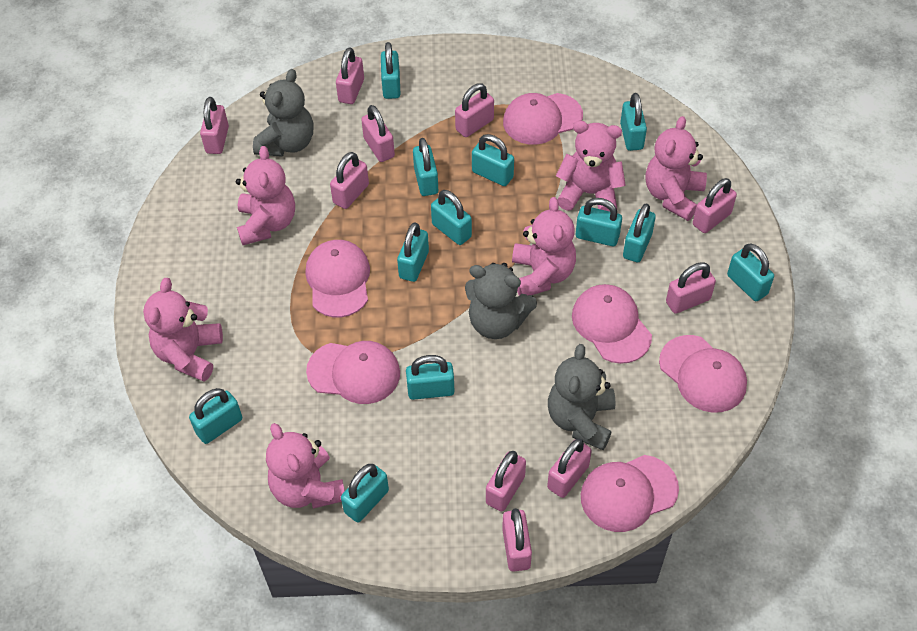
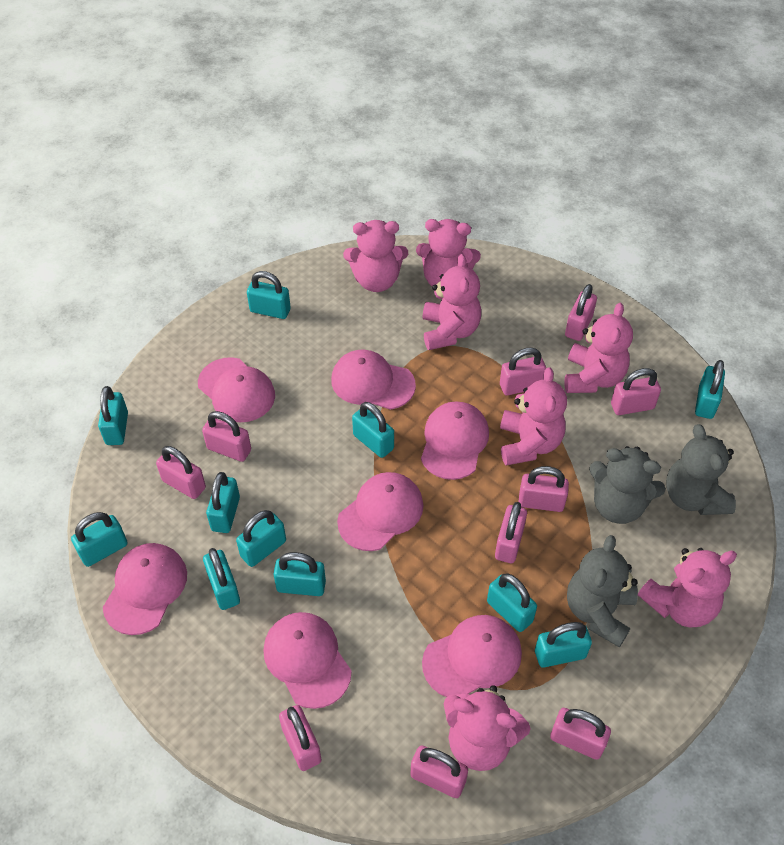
pink cap: [306,240,370,317] [306,341,400,404] [503,93,583,145] [572,284,652,364] [581,455,679,532] [659,335,747,413] = 6 -> [103,543,187,635] [198,357,275,422] [263,612,352,709] [331,350,416,410] [337,472,423,551] [421,401,489,480] [422,615,522,697] = 7
pink teddy bear: [143,278,223,382] [236,146,295,245] [266,423,345,509] [512,197,576,295] [556,121,626,211] [645,116,707,221] = 6 -> [343,220,408,292] [416,219,481,286] [422,254,481,350] [444,685,531,771] [500,367,567,465] [564,303,633,393] [638,548,737,627] = 7
turquoise padlock: [189,388,242,444] [341,464,389,523] [381,42,400,99] [397,222,429,282] [406,355,454,400] [413,138,438,196] [431,190,472,245] [472,134,514,186] [576,198,622,246] [620,93,647,151] [623,203,656,262] [727,243,774,301] = 12 -> [71,512,128,567] [98,386,128,445] [203,548,240,610] [206,472,240,533] [236,510,286,567] [247,271,291,319] [274,552,326,596] [352,402,394,458] [487,574,537,632] [535,622,592,668] [695,360,725,419] = 11

